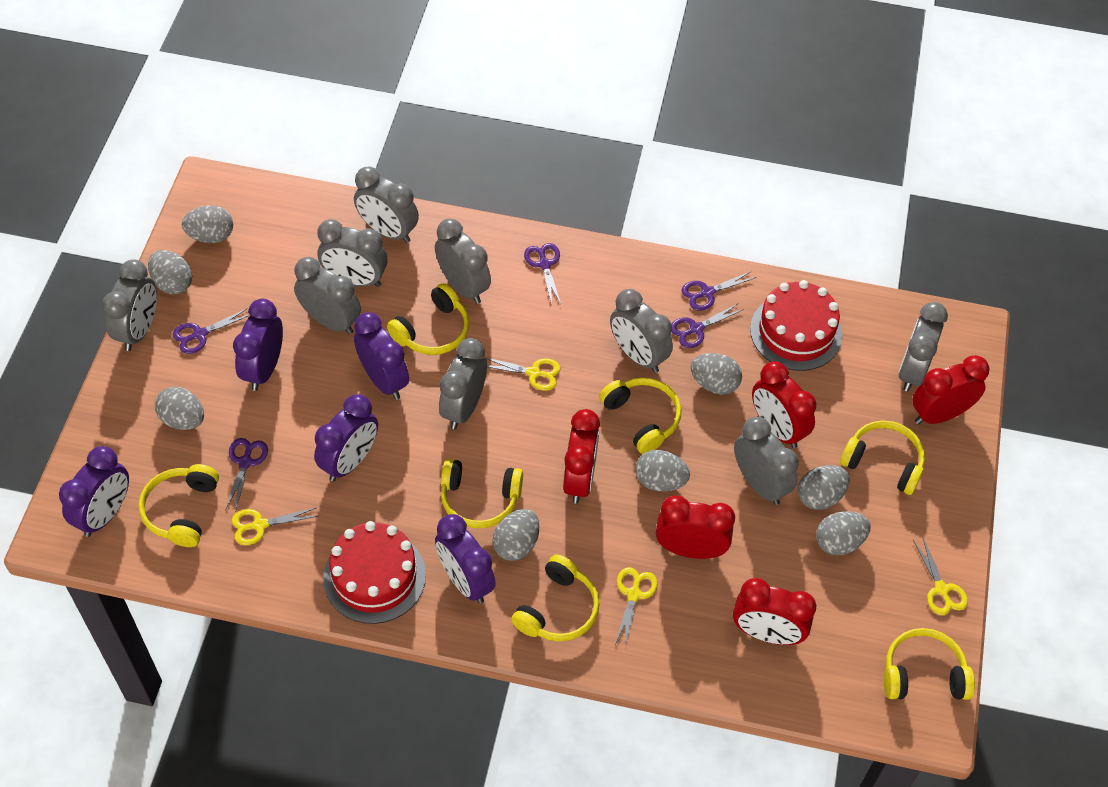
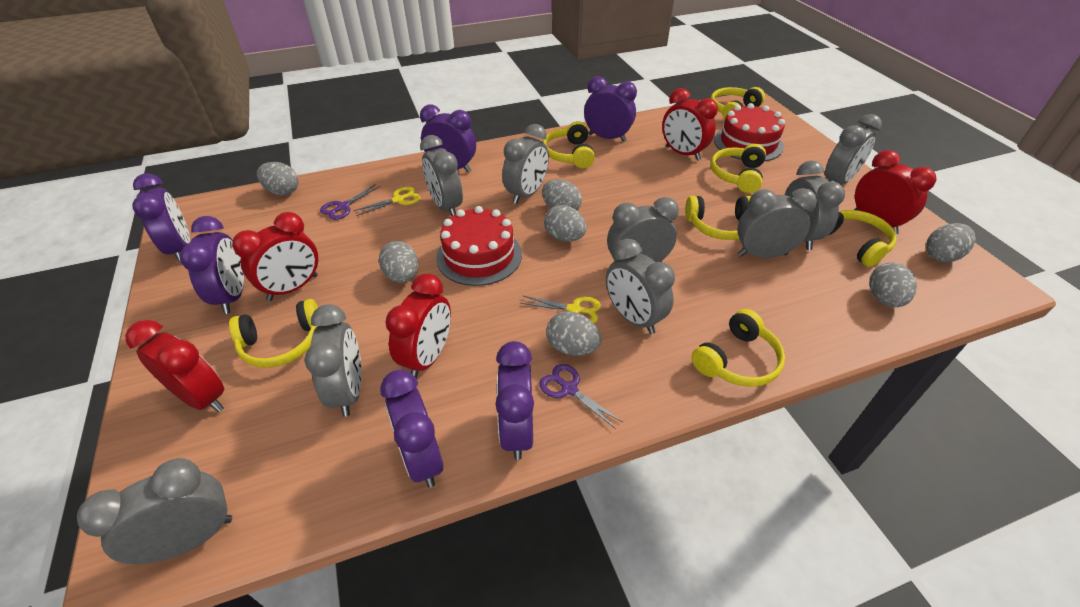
grey egg: [148,250,192,295] [155,387,204,430] [182,205,233,243] [492,509,539,561] [635,450,690,491] [691,353,742,395] [798,465,850,510] [816,511,871,556] = 8 -> [257,162,299,196] [379,241,418,283] [542,179,582,211] [544,205,587,242] [546,311,601,356] [869,262,917,307] [926,223,975,262] = 7
purple clock: [59,446,129,537] [233,299,283,391] [314,394,378,481] [354,312,409,400] [435,514,496,604] = 5 -> [132,173,190,262] [179,216,244,314] [380,370,443,488] [420,105,476,173] [496,341,534,460] [584,76,637,142] = 6
purple scissors: [173,308,250,354] [225,438,268,513] [524,243,561,304] [671,304,744,348] [682,271,756,311] = 5 -> [320,184,381,220] [539,364,623,429] = 2
yellow scissors: [232,508,318,545] [486,358,560,391] [615,567,658,647] [913,536,968,615] = 4 -> [353,186,420,216] [520,296,601,323] = 2

